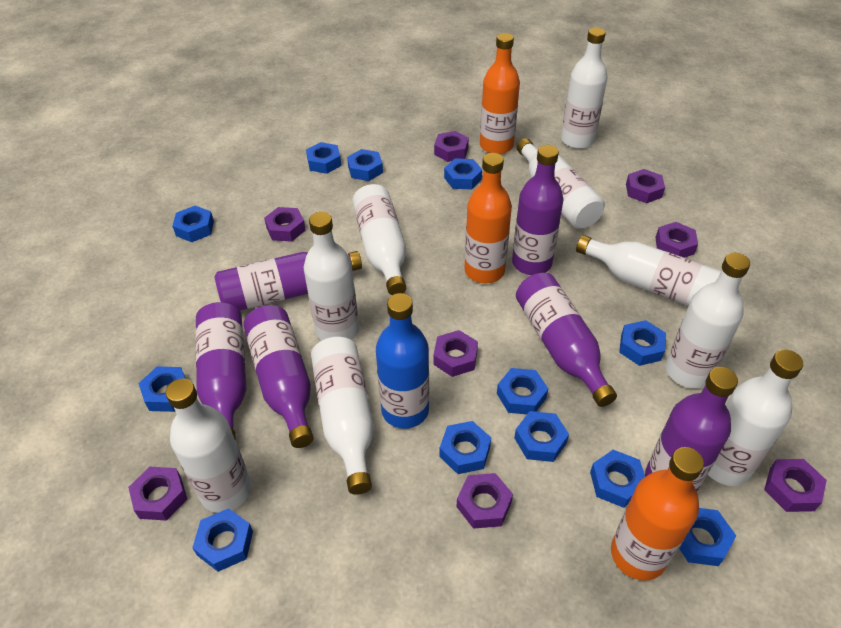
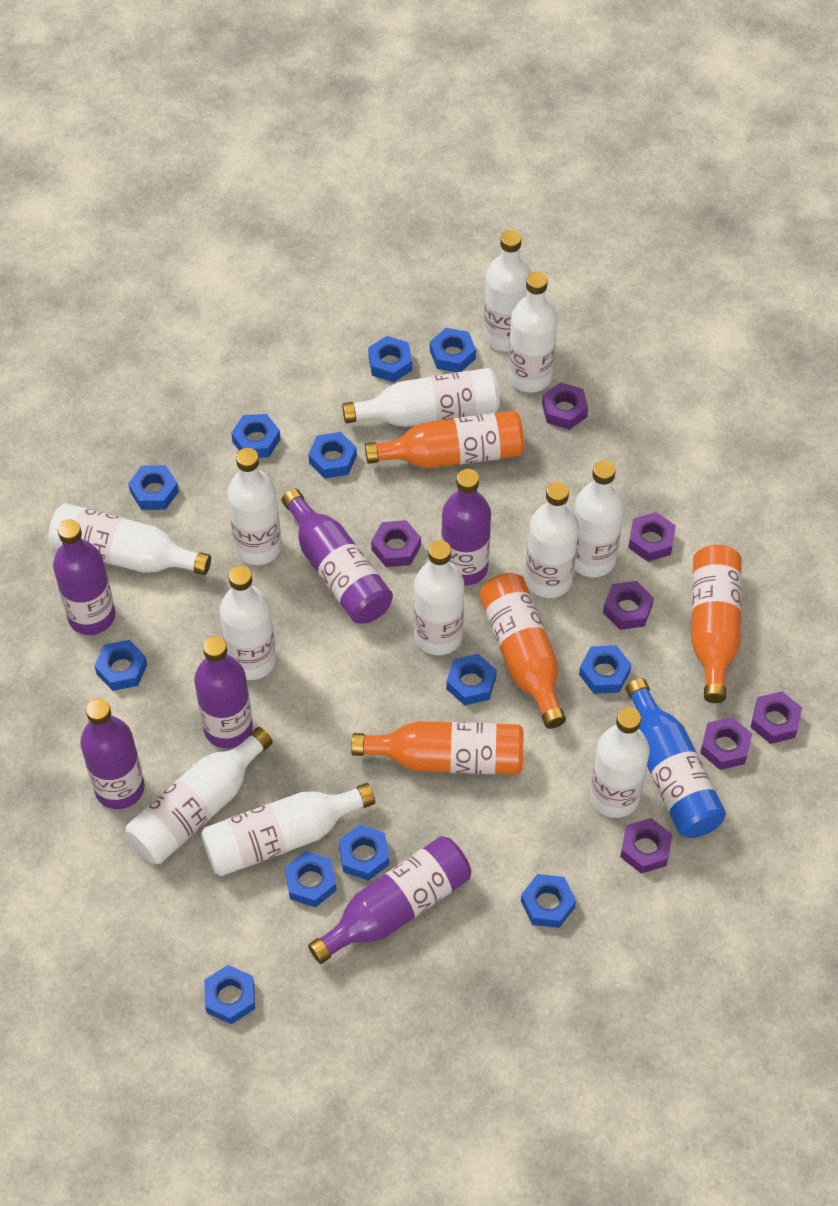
orange bottle: [464,153,512,283] [480,33,520,154] [611,447,704,581] = 3 -> [351,721,524,775] [365,410,524,469] [479,573,566,729] [691,545,742,703] = 4
purple nut: [128,467,187,521] [264,207,306,242] [433,330,478,377] [434,131,469,162] [457,473,513,529] [626,169,665,203] [655,222,698,258] [764,459,827,512] = 8 -> [371,520,421,567] [542,382,588,430] [603,581,654,630] [620,818,672,874] [628,512,676,562] [700,717,752,770] [750,691,802,744] = 7
white bottle: [165,378,251,513] [304,212,359,341] [311,336,374,495] [352,184,406,295] [516,138,605,229] [561,28,607,149] [576,235,721,306] [666,253,750,388] [708,350,803,486] = 9 -> [49,503,211,575] [125,727,273,864] [201,783,375,876] [220,566,276,680] [227,448,281,565] [342,368,500,427] [414,540,464,655] [484,230,531,352] [508,272,557,393] [525,482,579,598] [574,460,624,577] [590,707,650,818] = 12

